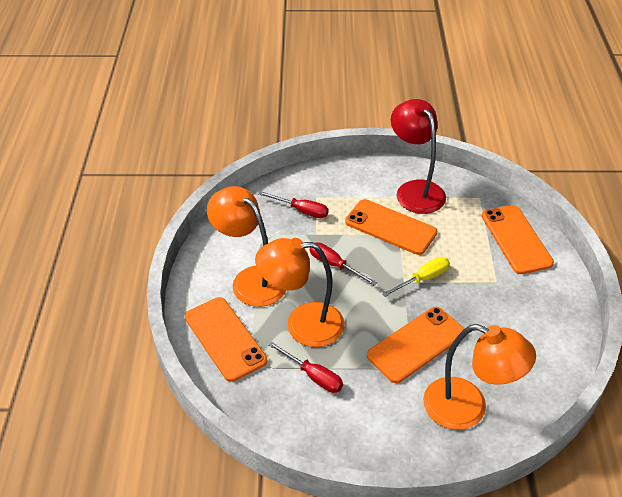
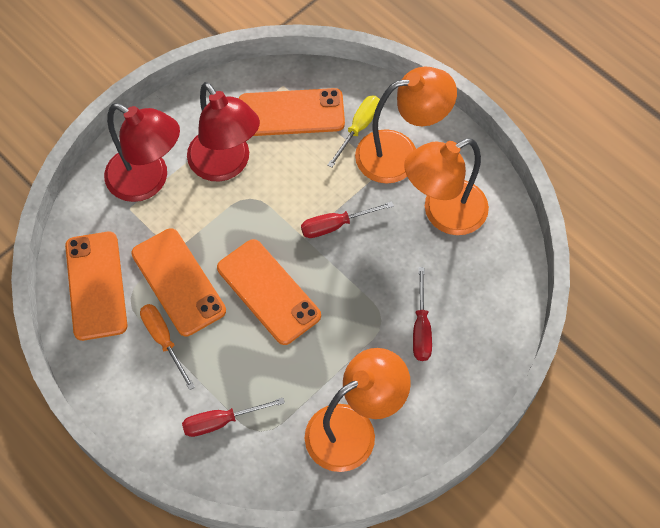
orange screwdriver: none = 0 -> [140,304,195,390] = 1
red lamp: [391,99,446,214] = 1 -> [104,103,180,202] [187,82,260,181] = 2

